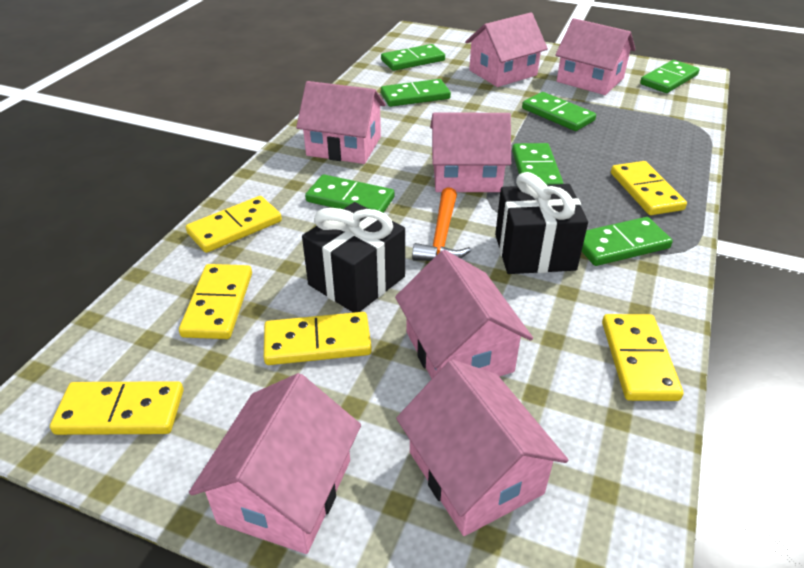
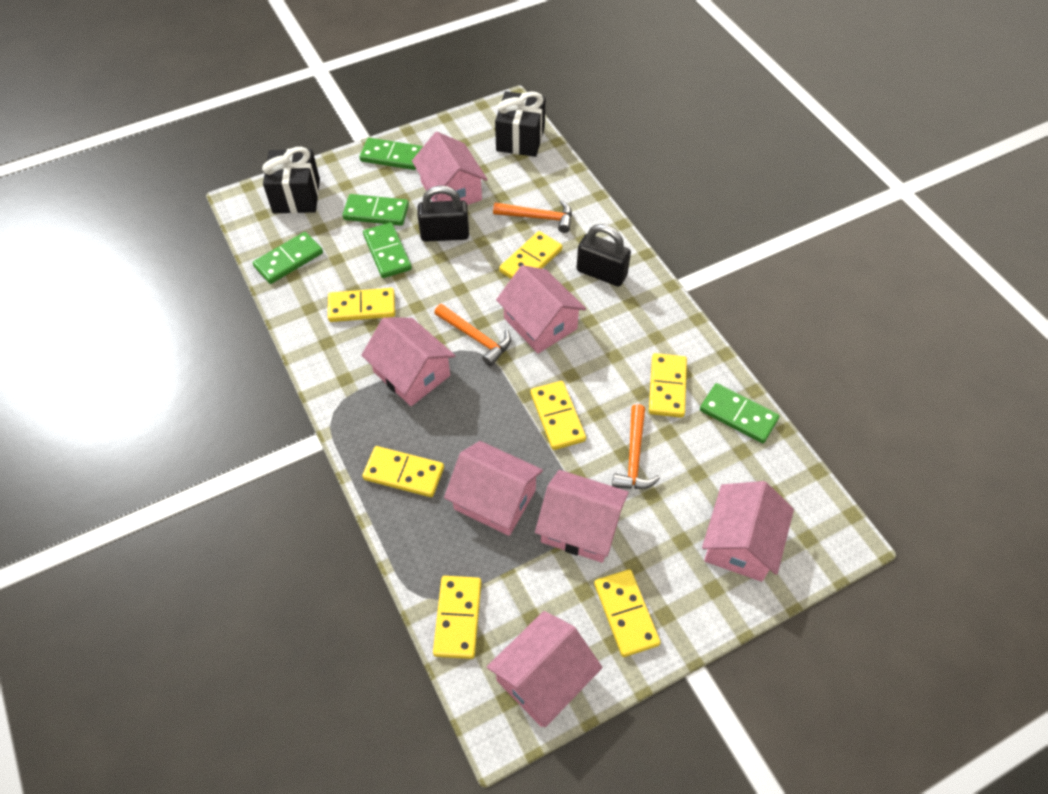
black padlock: none = 0 -> [418,185,469,242] [576,224,631,287] = 2
green domino: [305,174,395,213] [381,44,445,71] [381,79,451,107] [512,143,564,185] [522,92,596,131] [582,217,673,266] [640,60,699,93] = 7 -> [253,232,323,284] [343,194,409,226] [359,138,422,170] [363,222,412,278] [700,383,779,443] = 5
orange hammer: [412,187,471,261] = 1 -> [434,304,511,366] [493,200,572,233] [612,404,660,489] = 3
yellow domino: [50,381,183,435] [179,264,252,339] [186,196,282,253] [264,312,372,365] [602,314,683,401] [611,161,687,215] = 6 -> [328,288,395,322] [362,446,444,497] [433,576,481,659] [499,231,562,279] [531,381,586,450] [594,569,661,657] [649,353,687,418] = 7

